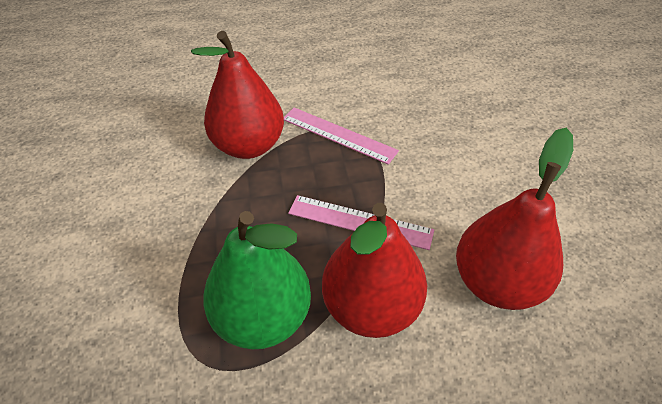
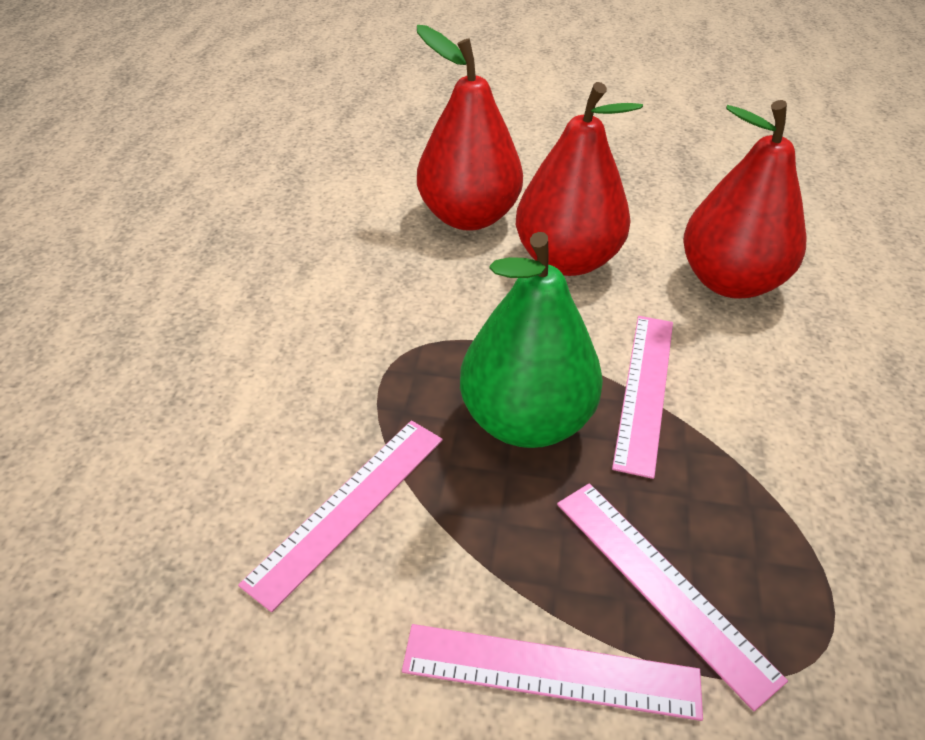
pink ruler: [284,108,399,165] [288,195,434,250] = 2 -> [238,420,443,612] [402,624,703,721] [557,483,788,711] [612,316,673,479] = 4

